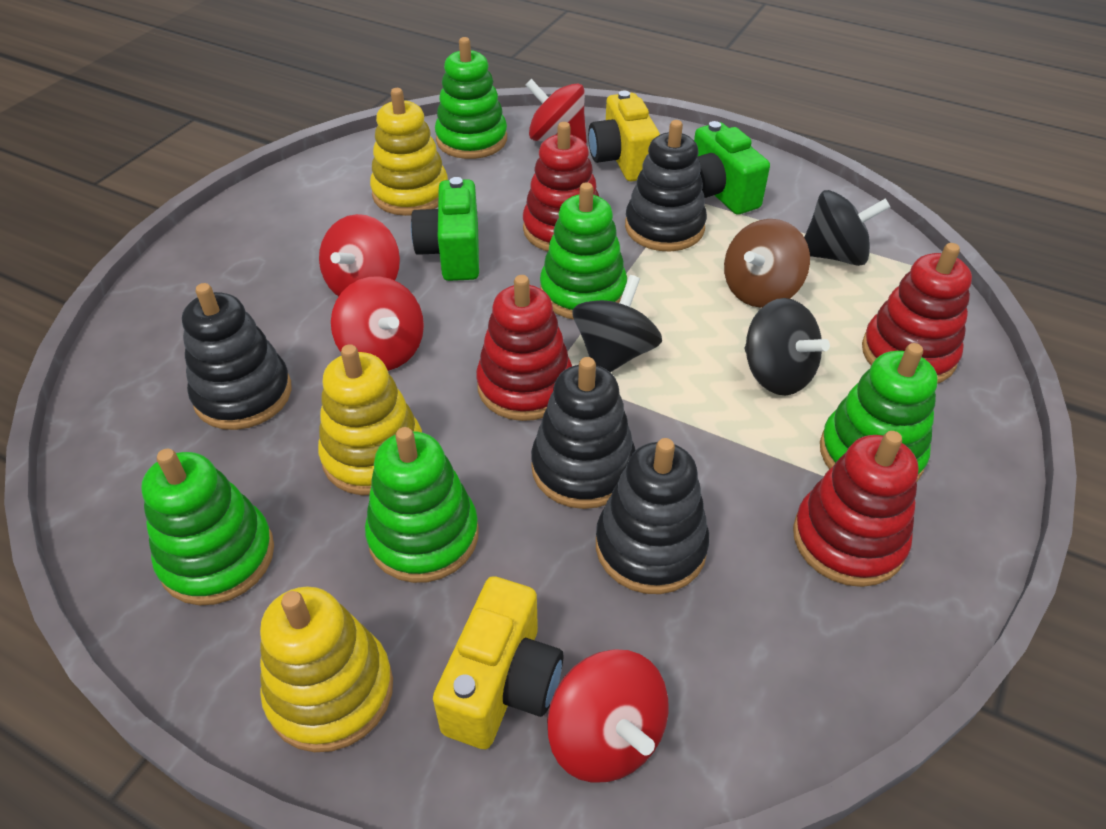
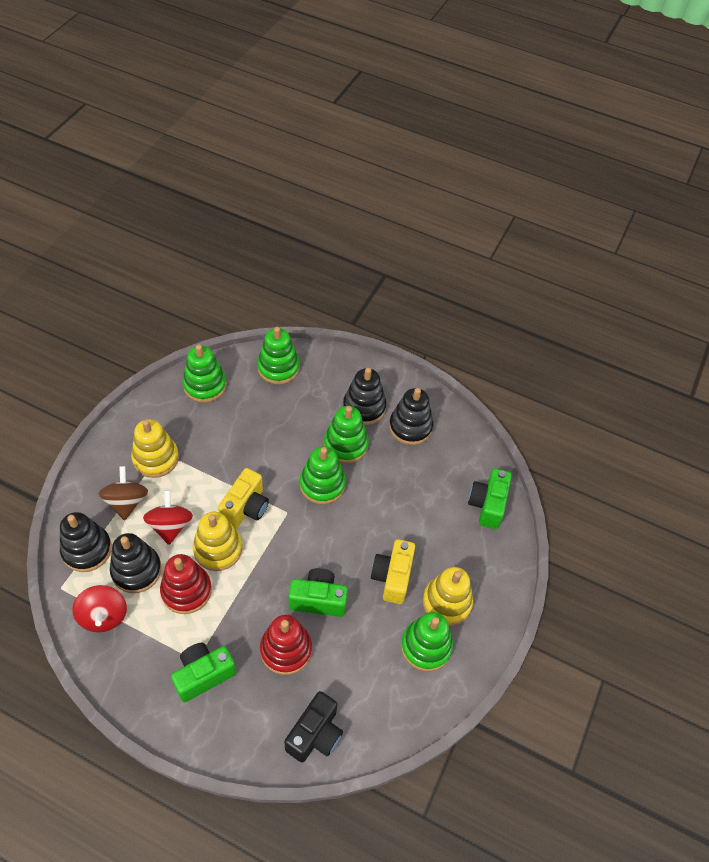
black camera: none = 0 -> [284,691,343,762] = 1
black spinning top: [573,275,662,372] [744,298,830,396] [804,190,890,266] = 3 -> none = 0
green camera: [411,177,479,281] [694,121,770,215] = 2 -> [171,643,236,702] [288,568,348,617] [468,468,512,529] = 3
red spinning top: [319,214,400,296] [331,276,424,371] [526,79,587,143] [547,649,669,783] = 4 -> [72,585,127,632] [143,490,193,545] = 2
red stacking toy: [476,275,572,421] [523,122,599,251] [793,431,918,587] [862,243,972,384] = 4 -> [160,554,212,614] [260,615,312,675] = 2

